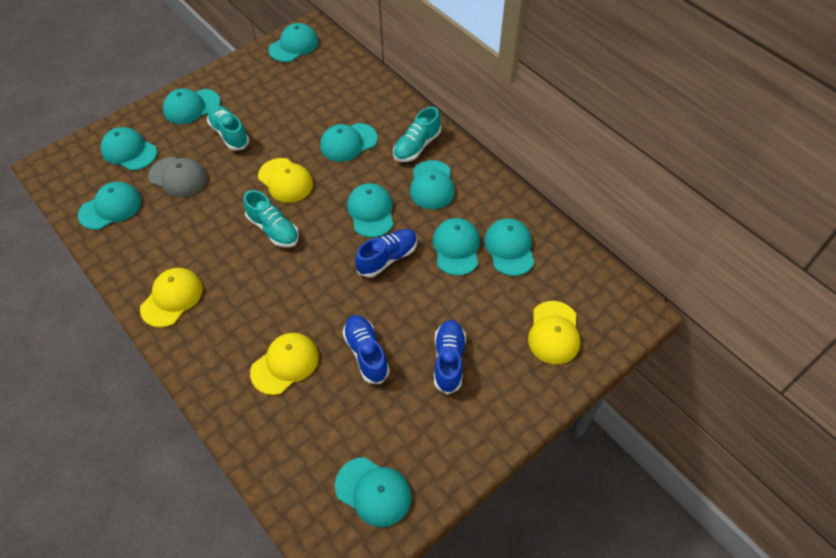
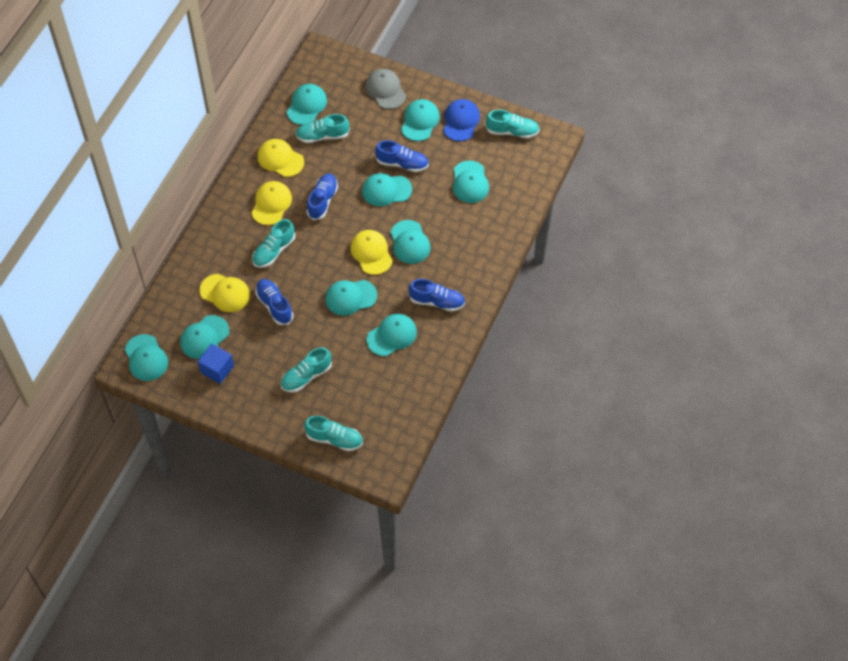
blue cap: none = 0 -> [443,99,480,141] = 1
blue cube: none = 0 -> [198,344,234,384] = 1
blue shoe: [343,315,390,384] [355,229,417,278] [434,320,466,395] = 3 -> [255,279,293,325] [307,174,338,220] [375,140,429,172] [409,279,465,312] = 4
turquoise cap: [78,182,142,230] [100,127,157,171] [163,88,220,124] [269,23,319,62] [320,123,378,162] [335,457,412,527] [347,183,394,238] [410,160,455,209] [433,218,480,276] [484,219,535,276] = 10 -> [125,334,168,381] [180,315,229,359] [286,84,327,125] [325,280,377,316] [362,173,412,206] [367,314,417,356] [390,220,431,264] [401,99,440,141] [453,161,489,203] = 9
turquoise shoe: [207,105,249,151] [243,190,299,247] [393,107,441,162] = 3 -> [252,219,295,268] [281,347,332,393] [295,114,350,143] [304,416,363,451] [485,110,540,139] = 5

